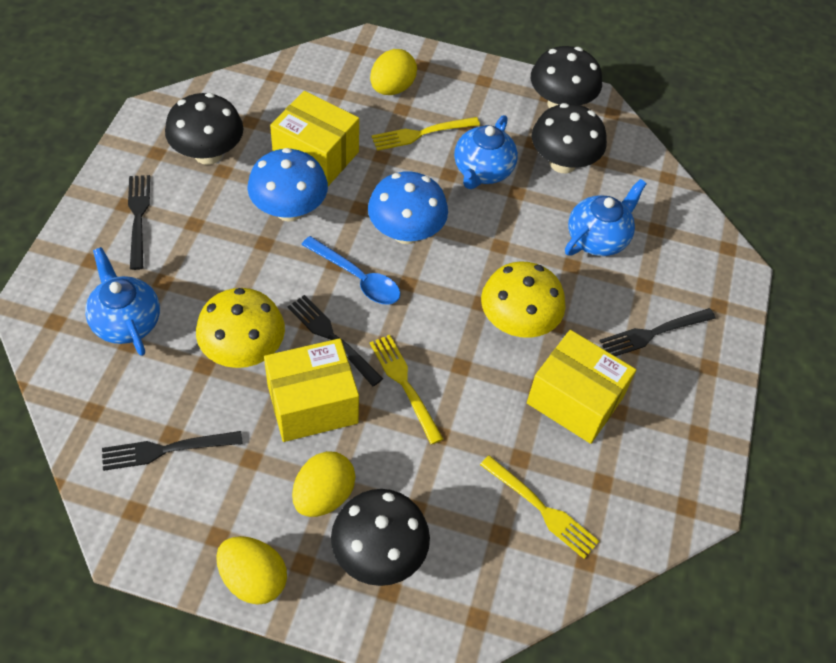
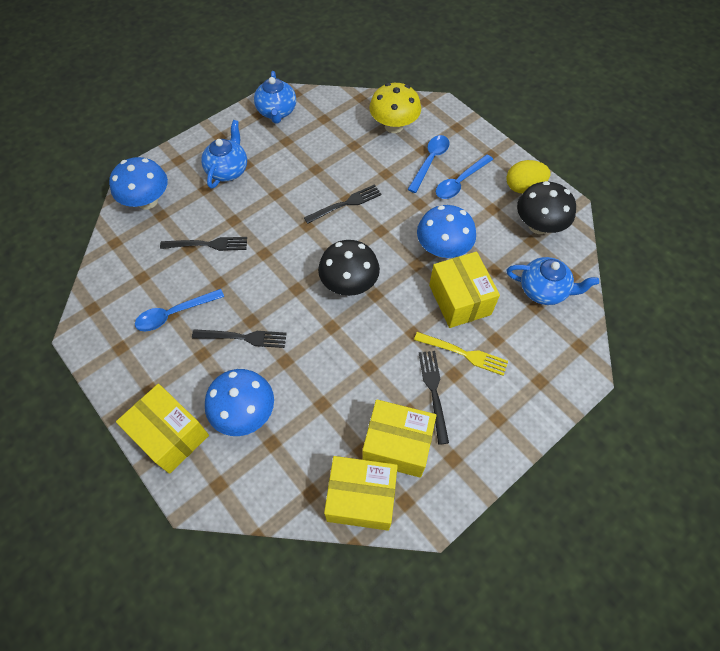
black mushroom: [165,93,243,165] [331,489,430,586] [531,46,602,108] [532,103,607,173] = 4 -> [318,240,380,296] [517,181,576,234] = 2
blue mushroom: [247,148,328,222] [368,171,448,244] = 2 -> [109,157,168,210] [205,369,274,436] [417,205,476,258] = 3
blue spoon: [301,236,400,305] = 1 -> [135,289,224,331] [407,135,450,193] [436,154,493,199] = 3
yellow box: [264,338,359,442] [270,91,359,186] [527,330,636,444] = 3 -> [116,384,209,474] [324,456,398,531] [362,399,437,478] [429,252,500,328] = 4
yellow egg: [216,536,287,605] [292,451,355,517] [370,49,417,95] = 3 -> [507,160,551,193] = 1
yellow fork: [370,335,443,445] [372,117,480,151] [480,455,599,559] = 3 -> [414,332,508,376] = 1
yellow mushroom: [196,288,285,368] [481,261,566,338] = 2 -> [369,83,421,133] = 1

